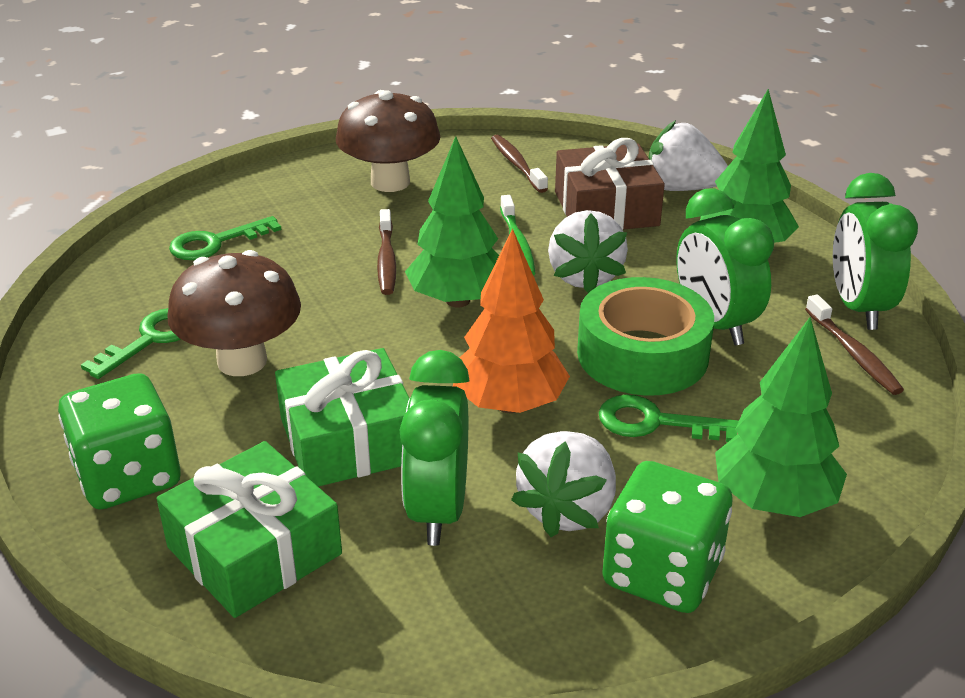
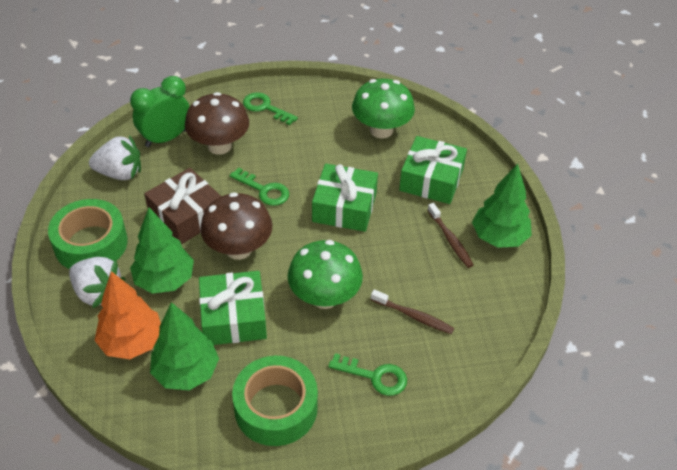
brown toothbrush: [377,209,396,295] [491,135,548,193] [805,295,904,395] = 3 -> [371,289,454,334] [427,203,474,268] = 2
green clock: [400,350,469,546] [676,188,774,346] [833,173,918,330] = 3 -> [130,76,190,147] = 1
green dice: [58,373,181,509] [602,461,732,613] = 2 -> none = 0
green gift: [157,441,342,618] [275,348,409,487] = 2 -> [199,271,267,345] [312,164,378,232] [399,136,467,204] = 3
green mushroom: none = 0 -> [288,240,363,309] [352,79,415,139] = 2
green tape: [577,277,714,396] = 1 -> [48,199,128,269] [232,356,318,446] = 2
green toothbrush: [500,195,535,276] = 1 -> none = 0
white strawberry: [511,431,616,537] [548,210,628,293] [649,120,728,191] = 3 -> [69,257,125,309] [89,135,141,180] = 2

